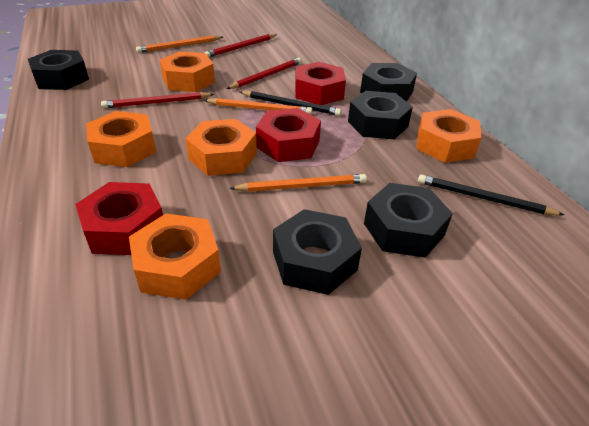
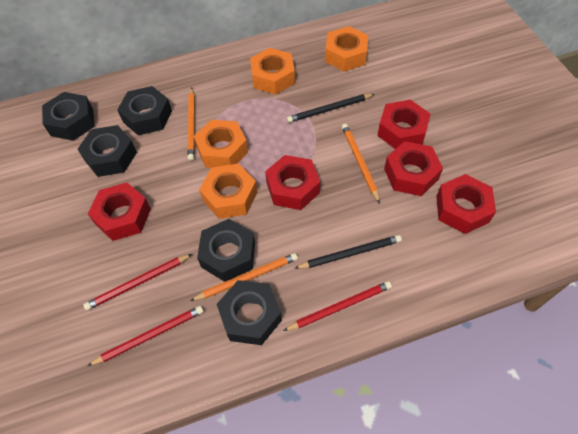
orange nut: [86,111,156,167] [129,214,221,300] [160,51,215,92] [185,119,257,176] [416,109,482,163] = 5 -> [194,120,248,168] [199,164,257,219] [250,48,295,95] [325,26,368,72] = 4
red nut: [75,182,163,255] [256,108,321,162] [295,62,346,105] = 3 -> [88,183,151,241] [265,155,320,210] [377,100,430,149] [384,141,443,196] [436,174,496,234] = 5

